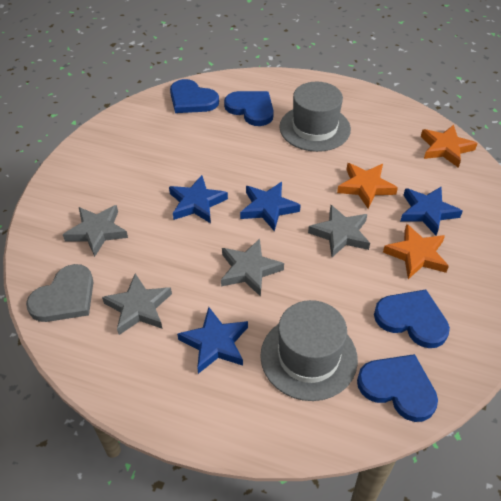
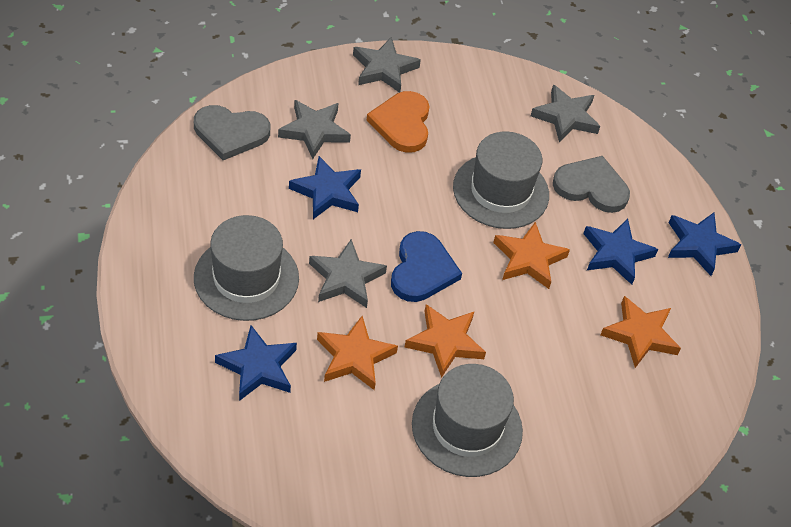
blue heart: [170,79,219,113] [224,91,274,126] [357,354,438,422] [374,289,450,348] = 4 -> [391,231,462,302] = 1
grey hat: [260,300,358,401] [279,82,351,152] = 2 -> [194,215,299,321] [412,364,523,477] [453,132,549,229] = 3
grey heart: [26,264,94,322] = 1 -> [194,105,270,160] [553,156,630,213] = 2
orange heart: none = 0 -> [367,91,429,153] = 1
orange star: [337,163,398,209] [383,224,449,279] [421,125,478,168] = 3 -> [317,316,398,390] [404,304,486,378] [493,222,570,289] [601,296,681,368] = 4

